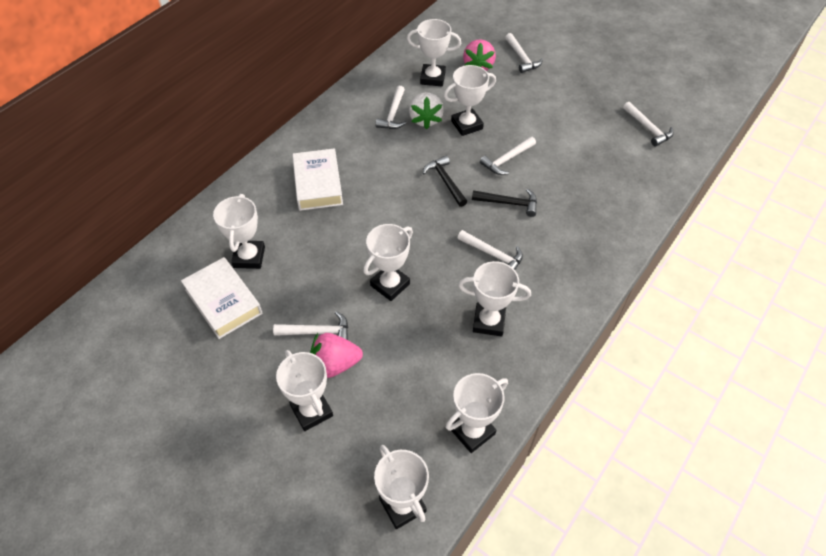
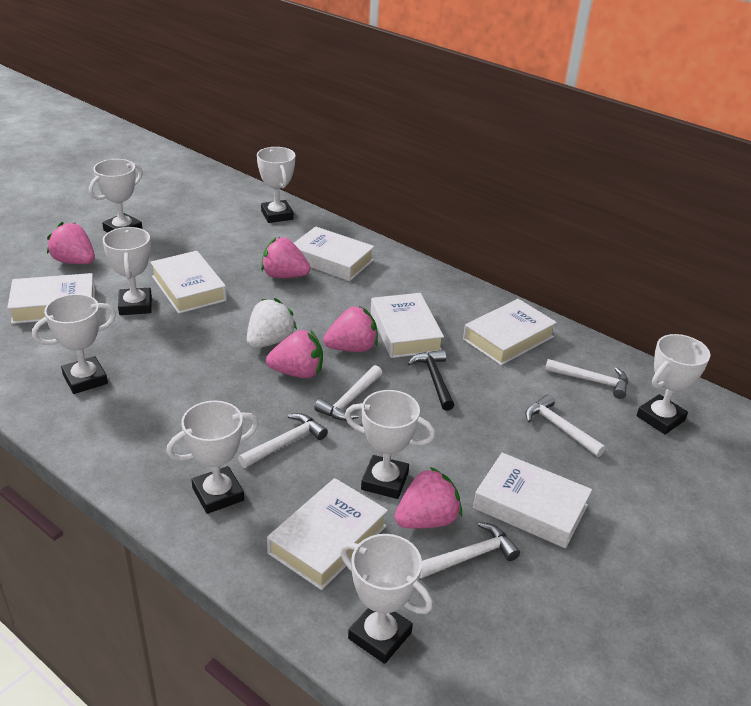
black hammer: [423,155,467,207] [472,189,537,217] = 2 -> [408,350,454,411] = 1
pink strawberry: [310,333,363,378] [463,39,496,71] = 2 -> [47,222,95,264] [261,237,310,278] [266,330,323,378] [323,306,378,352] [395,467,462,529] = 5
white book: [181,257,262,339] [292,148,343,211] = 2 -> [7,273,95,324] [150,251,227,314] [267,478,388,590] [294,226,375,281] [371,293,444,358] [463,299,557,365] [473,452,592,548] = 7
white hammer: [273,311,348,340] [375,86,406,129] [458,230,523,270] [480,137,536,175] [505,33,543,73] [623,102,674,147] = 6 -> [238,413,328,468] [314,365,382,421] [420,522,520,579] [525,394,606,457] [545,359,628,399] = 5

